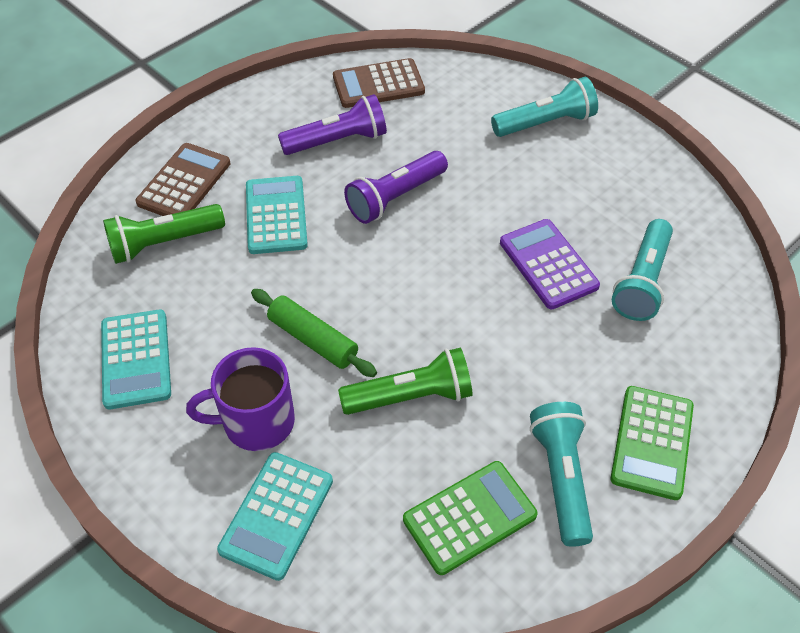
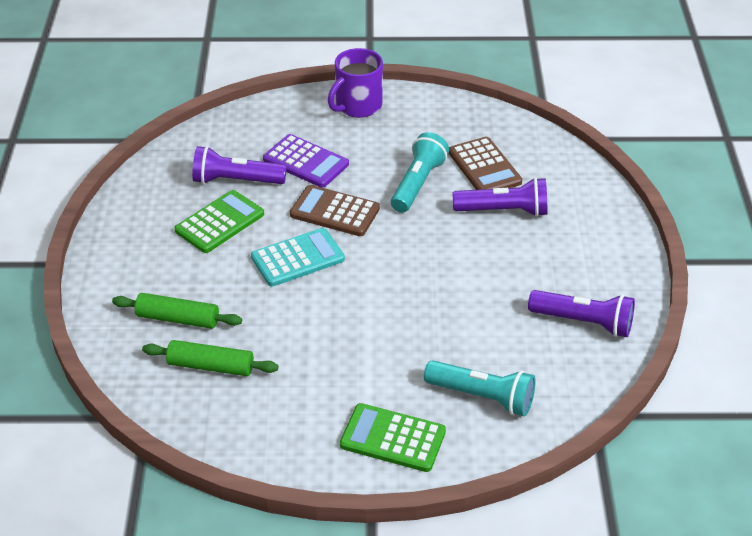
green flashlight: [103,204,225,264] [338,348,472,415] = 2 -> none = 0
green rolling pin: [251,289,377,377] = 1 -> [112,293,242,329] [142,340,279,376] = 2
purple flashlight: [278,94,387,155] [344,151,448,224] = 2 -> [192,146,287,184] [453,177,547,217] [528,290,635,337] = 3
turquoise calculator: [101,310,171,409] [217,452,333,581] [246,176,308,254] = 3 -> [251,228,345,287] = 1
turquoise flashlight: [491,77,598,137] [530,402,593,547] [612,219,673,321] = 3 -> [391,132,449,213] [424,360,536,416] = 2

